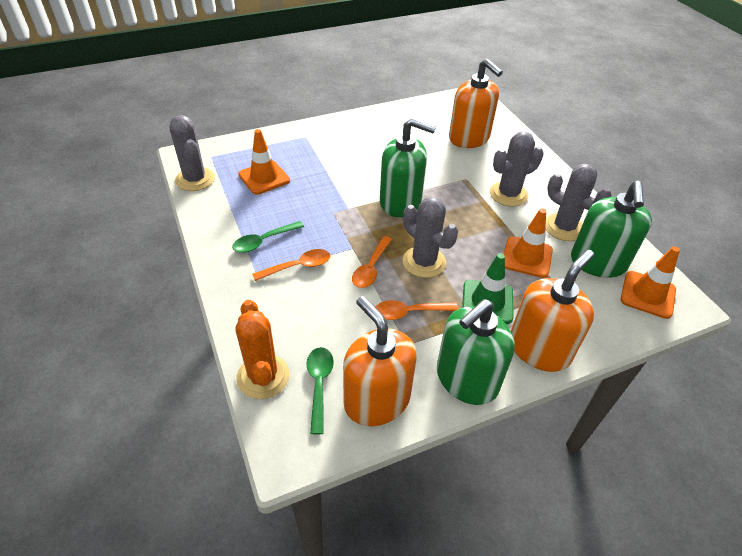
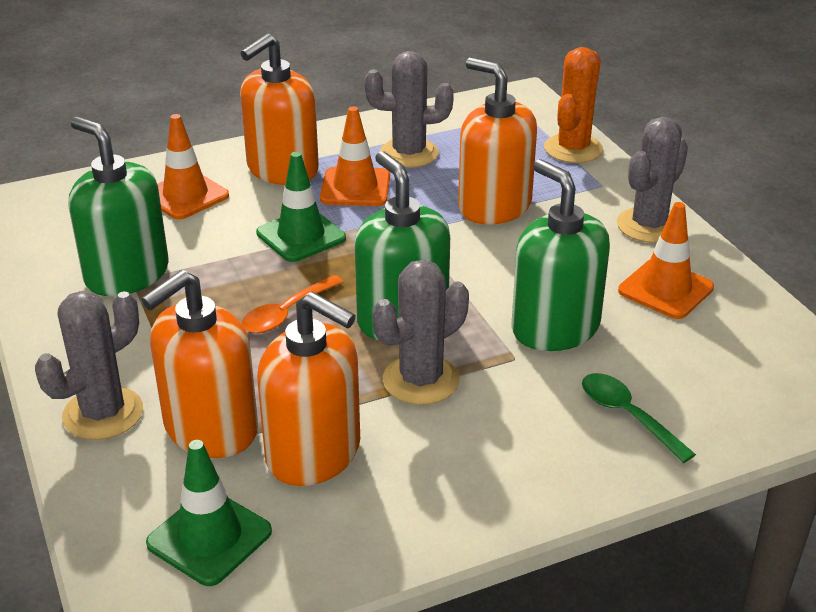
green spoon: [232,221,304,253] [306,347,334,434] = 2 -> [582,373,696,463] = 1
green traffic cone: [462,253,514,324] = 1 -> [146,440,272,586] [256,152,346,262] = 2
orange soap dispenser: [343,296,417,426] [449,59,503,148] [511,250,594,372] = 3 -> [141,270,258,458] [240,34,319,185] [257,292,360,486] [458,58,537,225] = 4
orange spoon: [252,249,330,281] [352,236,392,288] [375,300,458,320] = 3 -> [241,275,344,333] = 1

